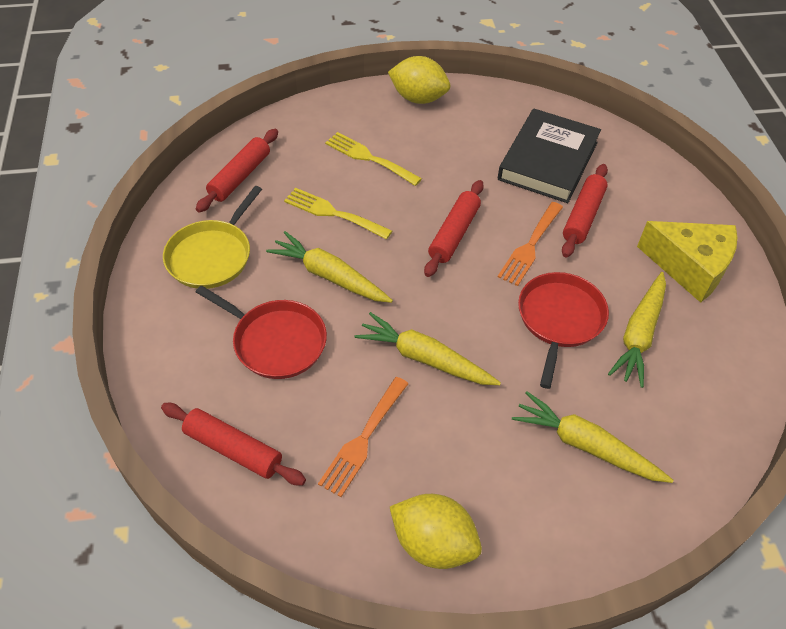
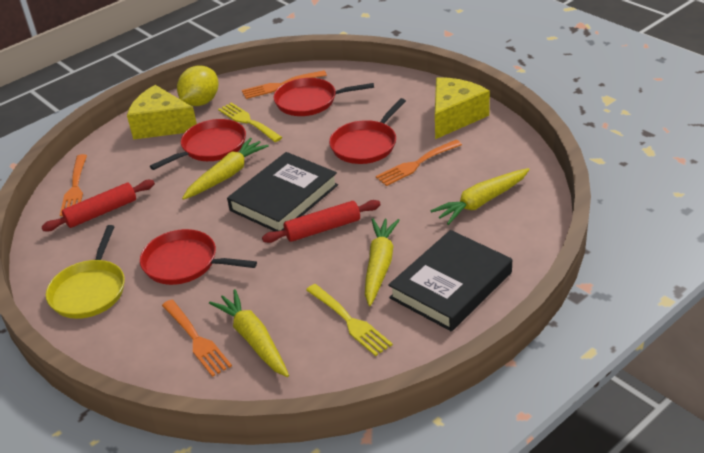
black book: [498,108,601,203] = 1 -> [227,152,338,231] [388,230,512,331] = 2
orange fork: [318,377,409,497] [498,202,563,286] = 2 -> [60,154,87,216] [162,300,232,377] [242,71,327,99] [376,140,462,186] = 4
red pan: [196,285,327,379] [518,272,609,389] = 2 -> [140,229,257,285] [150,119,246,170] [273,78,374,116] [329,98,406,164] = 4
red rolling pin: [161,403,306,485] [196,129,278,213] [424,180,484,277] [562,164,608,258] = 4 -> [42,180,155,231] [262,200,381,243] = 2
yellow cheese: [637,221,738,303] = 1 -> [127,85,197,140] [435,77,490,139] = 2
yellow lemon: [388,56,450,104] [390,494,482,569] = 2 -> [177,65,219,106] = 1

